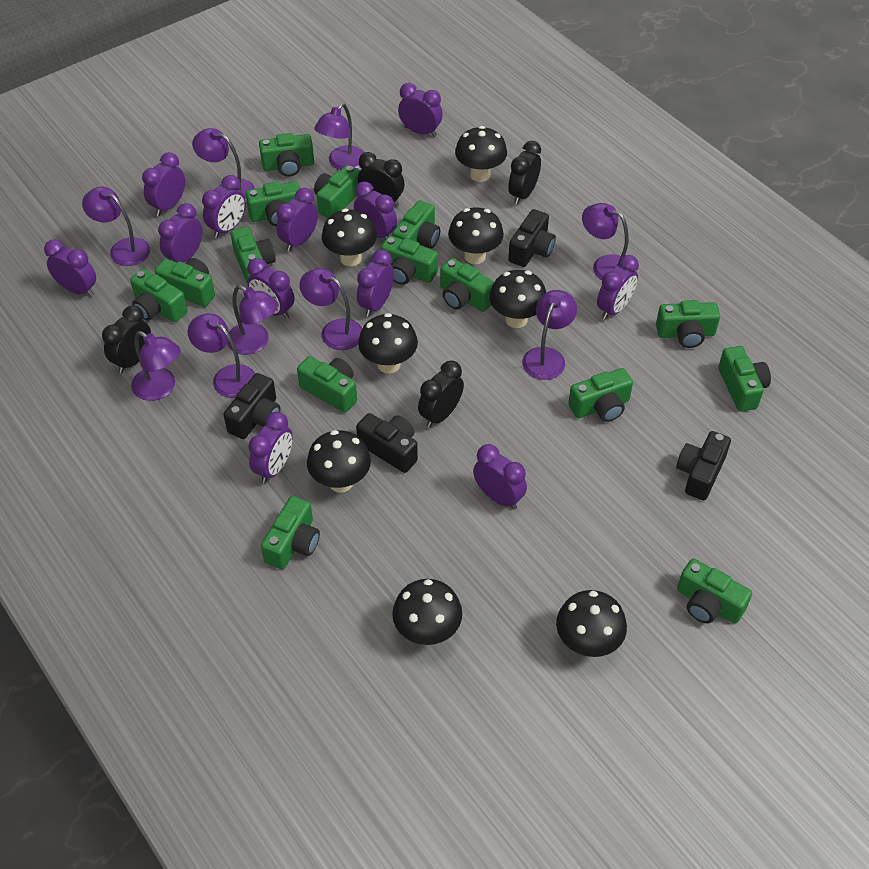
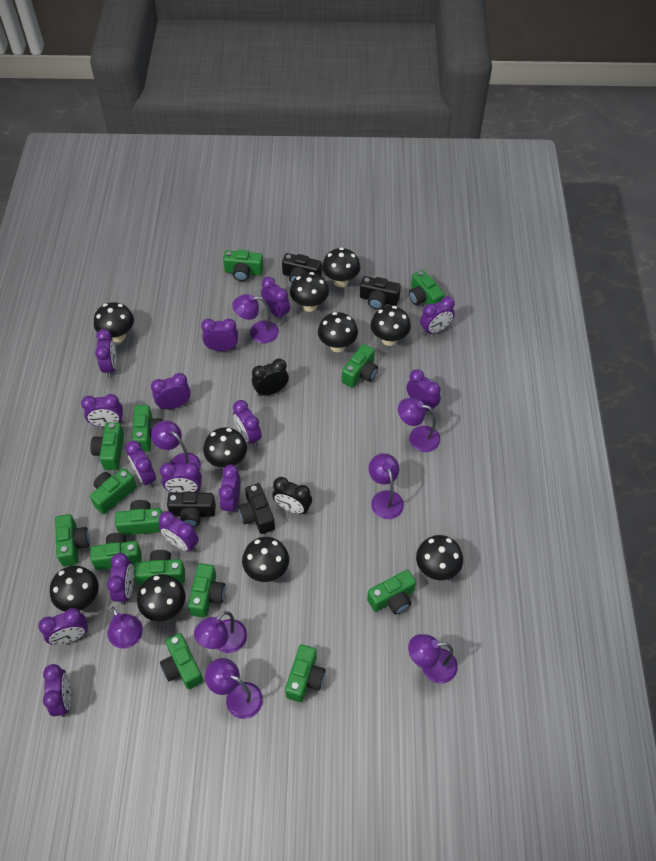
black clock: [102,305,151,373] [358,152,405,207] [418,361,464,428] [508,141,541,205] = 4 -> [252,358,289,396] [272,477,312,514] = 2
black mushroom: [307,430,371,493] [322,209,377,266] [358,313,418,374] [392,579,462,645] [448,207,504,264] [455,126,507,182] [489,270,546,328] [556,590,627,657] = 8 -> [50,566,99,612] [94,302,134,342] [137,574,186,621] [203,427,247,468] [242,537,289,582] [290,272,329,312] [318,312,358,352] [322,248,360,287] [371,306,411,346] [416,535,463,580] = 10
green camera: [130,269,188,322] [155,258,215,307] [231,226,276,283] [245,181,300,226] [259,133,314,177] [261,496,320,569] [297,356,357,412] [314,165,360,218] [381,236,438,285] [392,200,440,249] [440,258,494,312] [568,368,633,422] [656,300,720,348] [677,559,752,624] [718,346,771,412] = 15 -> [55,514,90,566] [90,422,124,470] [90,468,137,514] [90,533,142,570] [115,500,162,535] [132,405,162,452] [134,550,185,586] [160,633,203,689] [188,563,226,618] [223,250,264,281] [285,644,326,702] [342,344,378,388] [367,570,416,614] [409,270,445,305] = 14
purple clock: [44,239,96,297] [142,152,185,216] [158,203,202,263] [202,175,246,238] [247,258,295,319] [248,412,293,483] [276,188,318,252] [354,181,397,240] [357,249,394,317] [398,83,443,137] [473,444,527,510] [597,255,639,320] = 12 -> [38,608,88,645] [43,664,71,717] [81,394,123,427] [95,329,117,377] [107,553,134,605] [126,441,156,488] [151,373,191,410] [159,511,199,552] [160,463,202,493] [201,319,238,351] [219,465,241,515] [233,400,262,447] [261,277,290,320] [406,369,441,413] [420,296,455,335] = 15
purple lamp: [82,187,150,266] [131,331,181,401] [188,313,255,398] [192,128,255,202] [227,285,278,355] [299,268,362,350] [314,103,364,170] [522,290,577,380] [582,203,629,280] = 9 -> [107,607,143,649] [151,420,201,471] [194,611,247,653] [205,658,263,719] [232,294,279,343] [368,453,404,519] [398,398,440,452] [408,634,458,684] = 8

